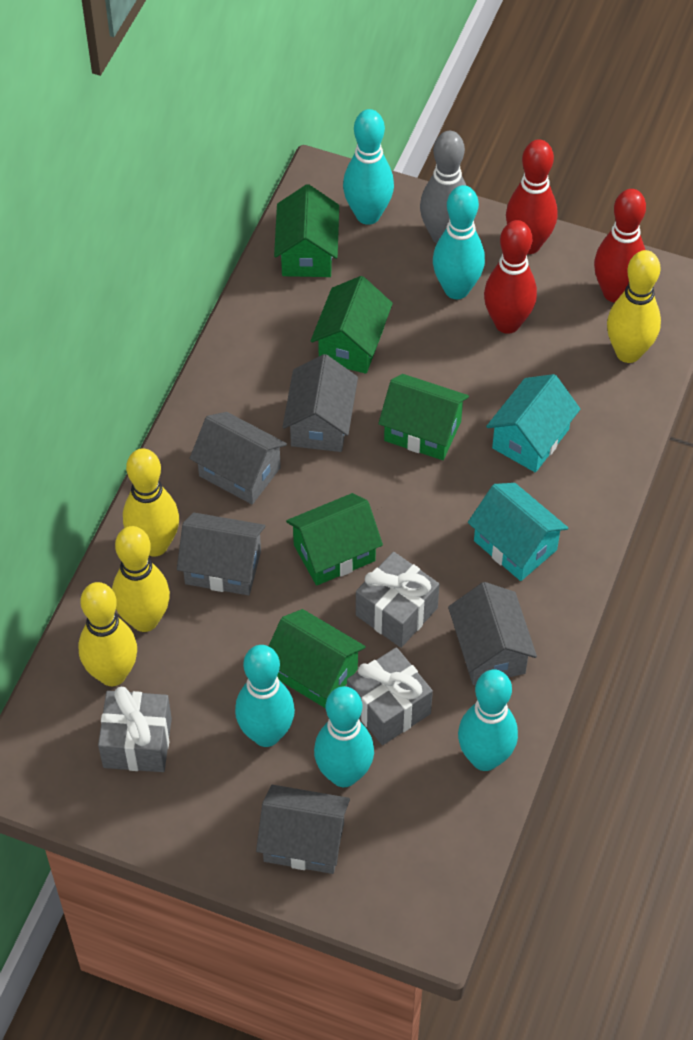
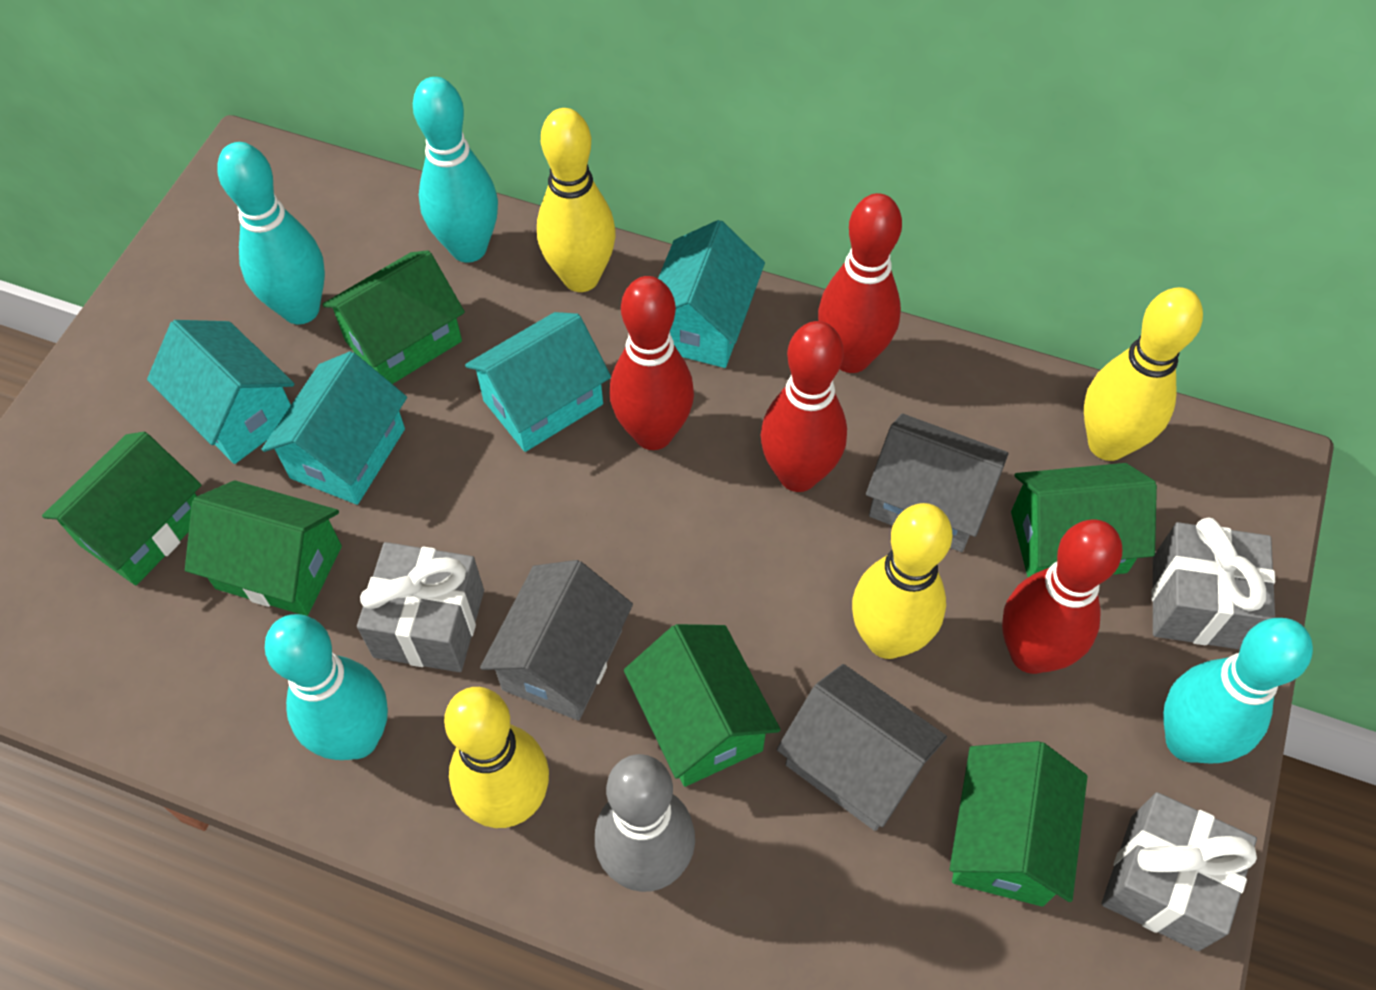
green house: [269,609,366,708] [274,184,339,277] [286,493,383,586] [311,276,393,374] [378,374,469,460] = 5 -> [42,432,201,585] [185,480,342,616] [322,250,465,384] [624,624,781,787] [950,741,1087,907] [1011,463,1157,577] = 6
grey house: [177,512,265,595] [189,412,287,504] [256,785,350,874] [283,354,358,452] [448,582,537,685] = 5 -> [480,560,633,721] [777,664,947,831] [866,414,1008,552] = 3
red bowling pin: [484,220,537,334] [506,139,557,254] [594,189,646,303] = 3 -> [610,276,694,450] [761,321,847,492] [818,193,902,373] [1002,520,1122,674] = 4
turquoise bowling pin: [235,645,295,747] [314,686,374,787] [343,109,394,225] [433,185,485,299] [458,670,518,771] = 5 -> [217,142,325,324] [265,614,388,760] [413,77,498,263] [1163,618,1313,763] = 4
turquoise house: [468,483,568,581] [486,374,580,473] = 2 -> [147,320,295,464] [262,351,407,505] [465,312,611,452] [658,220,765,368] = 4

